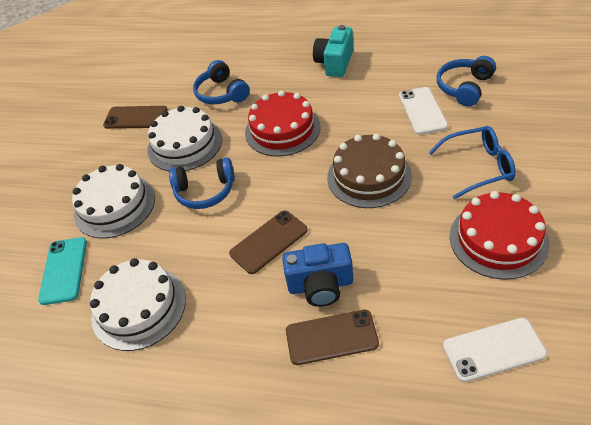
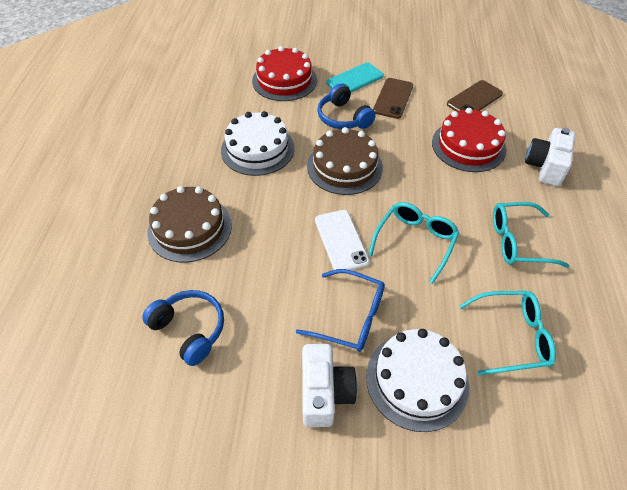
blue camera: [282,243,353,307] = 1 -> none = 0
blue headphones: [169,157,235,209] [193,60,250,104] [437,56,496,107] = 3 -> [142,290,224,366] [317,84,376,129] = 2
brown cake: [327,133,412,208] = 1 -> [147,186,232,263] [307,127,383,195] = 2
brown phone: [103,106,168,129] [229,210,308,274] [286,310,379,365] = 3 -> [373,78,413,119] [447,80,503,111] = 2
turquoise camera: [313,25,353,77] = 1 -> none = 0
turquoise glasses: none = 0 -> [368,202,459,284] [460,291,556,375] [493,202,569,268] = 3
white cake: [72,164,155,238] [90,258,186,351] [147,106,222,171] = 3 -> [221,111,294,176] [366,329,469,432] = 2
white camera: none = 0 -> [302,344,357,427] [525,128,575,186] = 2
white phone: [399,87,448,135] [443,318,547,382] = 2 -> [315,210,370,270] = 1

